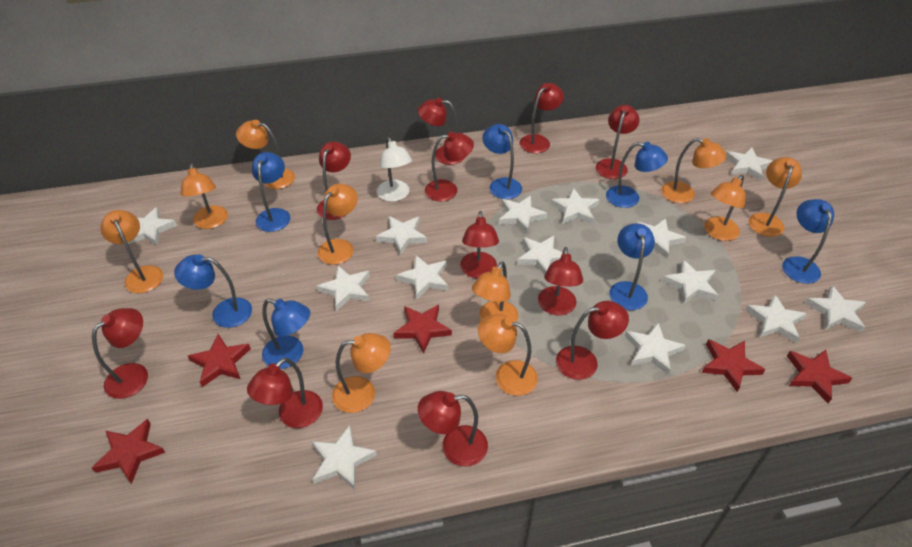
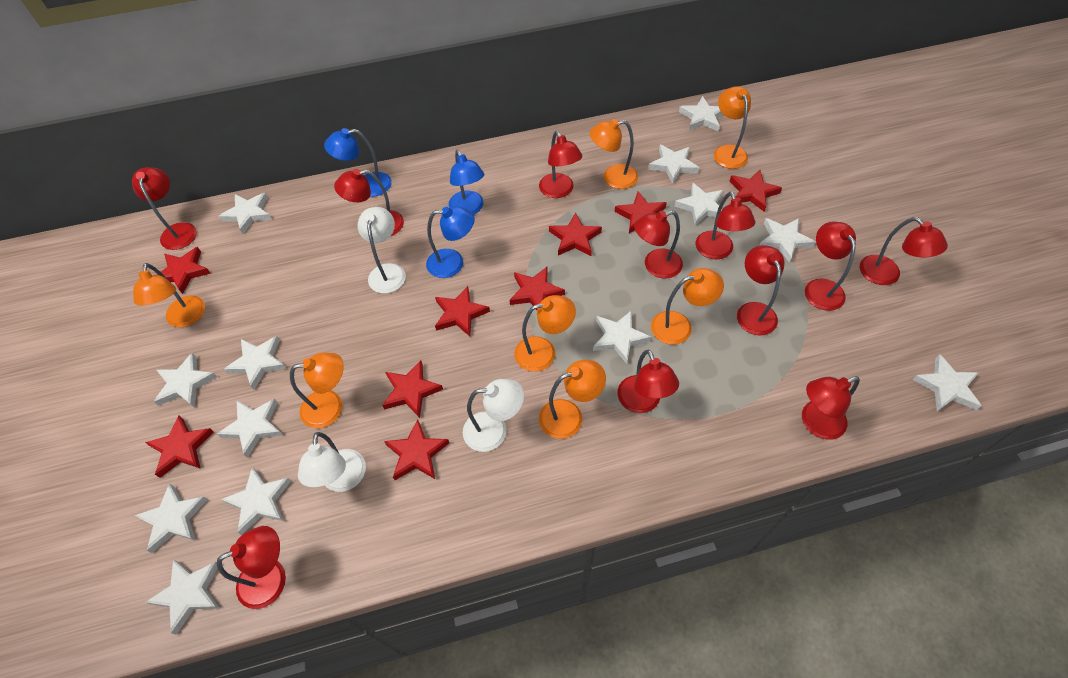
blue lamp: [174,255,252,328] [252,152,290,232] [262,298,310,369] [482,124,522,199] [606,142,668,208] [609,223,655,310] [782,199,834,284] = 7 -> [324,128,392,197] [426,206,475,278] [449,150,484,214] = 3
orange lamp: [100,210,163,293] [181,163,228,229] [236,120,295,189] [318,184,358,265] [332,333,391,413] [472,261,518,322] [478,314,538,396] [661,138,727,203] [704,175,746,241] [748,157,802,237] = 10 -> [133,263,205,327] [290,353,344,428] [514,295,576,372] [539,360,606,439] [590,119,638,189] [651,268,724,345] [714,86,751,169] = 7
red star: [92,419,166,484] [188,334,251,387] [393,305,452,354] [702,339,766,392] [787,350,852,403] = 5 -> [145,416,214,478] [157,247,211,294] [382,361,443,418] [384,419,449,480] [435,286,490,337] [509,267,565,310] [549,213,602,256] [614,191,667,233] [730,170,782,211] = 9
white lamp: [377,137,412,202] = 1 -> [298,432,366,492] [357,207,406,294] [463,379,524,452] = 3
white star: [128,207,177,245] [311,425,377,490] [317,266,370,311] [376,216,427,255] [396,255,448,300] [499,196,548,233] [517,236,563,275] [550,188,600,224] [625,323,686,375] [636,218,686,259] [662,260,718,304] [726,147,773,181] [745,294,807,343] [805,285,866,332] = 14 -> [134,483,208,553] [146,559,220,635] [154,353,217,408] [217,399,283,458] [219,193,272,234] [221,467,291,535] [224,336,287,390] [593,310,651,364] [648,145,699,184] [674,183,724,226] [679,96,724,132] [759,218,816,263] [912,355,981,412] = 13

